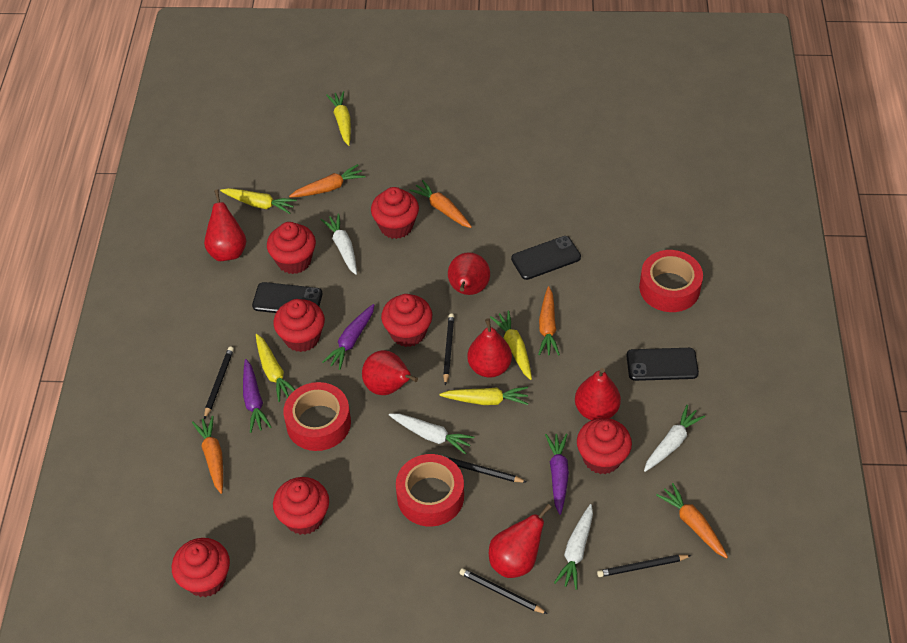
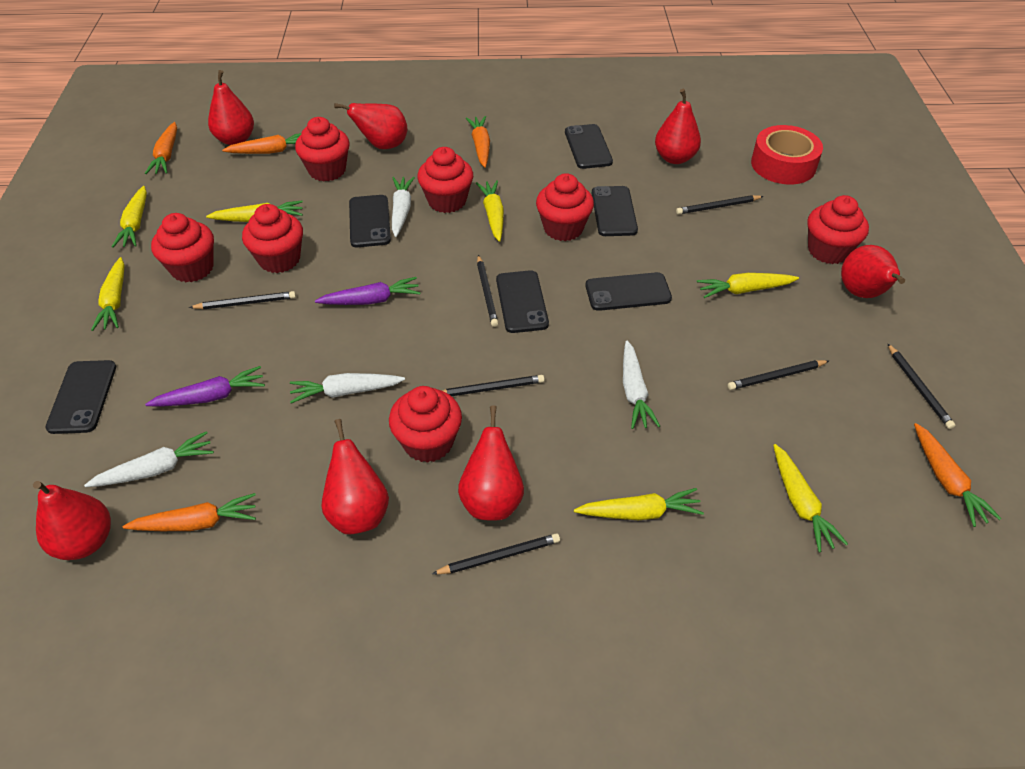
black pencil: [204,347,234,419] [441,455,526,483] [443,313,454,385] [460,568,547,614] [597,555,692,577] = 5 -> [189,291,296,309] [432,533,560,574] [442,375,545,396] [477,255,498,327] [676,195,764,215] [728,360,829,390] [887,343,955,429] = 7
black phone: [252,282,322,313] [511,236,581,280] [627,348,699,381] = 3 -> [45,360,116,434] [349,195,391,247] [496,270,549,333] [565,124,613,169] [585,272,672,311] [592,186,638,236] = 6
purple carrot: [243,359,272,433] [322,304,374,370] [545,433,569,515] = 3 -> [145,366,265,407] [315,277,420,305] = 2
red pear: [204,189,246,261] [362,350,418,395] [448,252,490,295] [467,318,512,378] [489,504,552,578] [575,368,621,420] = 6 -> [33,481,111,560] [208,70,254,145] [321,419,389,534] [334,103,408,149] [458,405,524,521] [655,89,701,164] [841,245,905,298] = 7
red tape: [283,382,351,451] [396,454,464,527] [639,250,703,312] = 3 -> [751,125,823,184] = 1
yellow carrot: [220,188,297,214] [256,334,295,402] [326,91,351,146] [440,387,528,405] [490,311,532,380] = 5 -> [91,257,125,331] [112,186,147,248] [206,201,303,222] [476,180,504,242] [574,488,704,520] [697,273,799,298] [773,444,848,552] = 7

